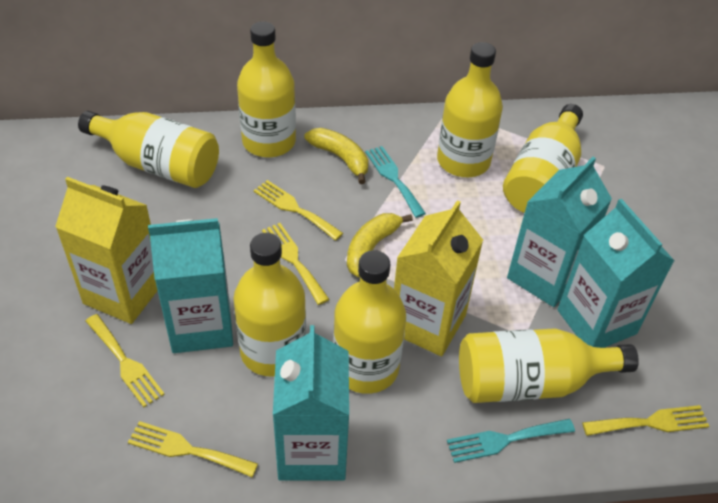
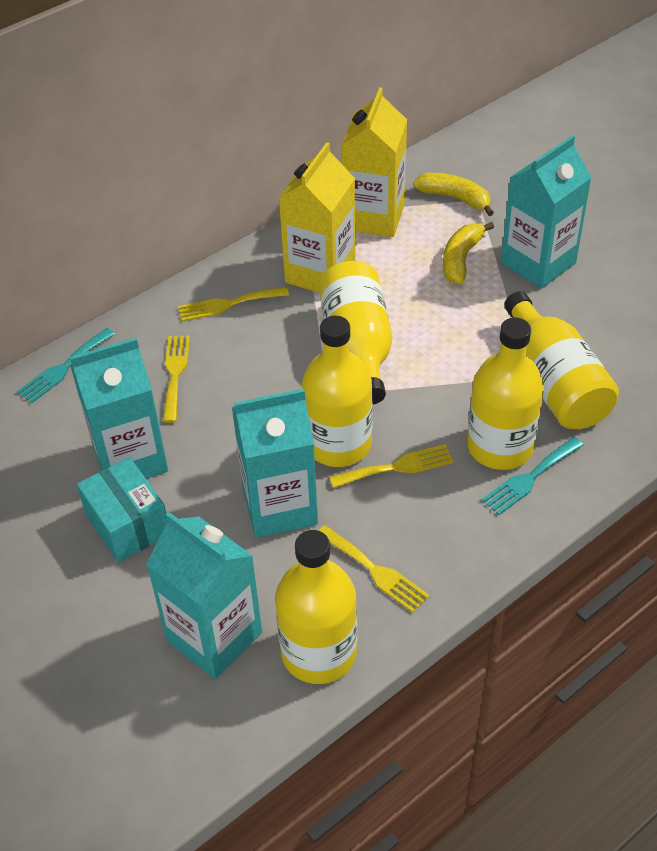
turquoise box: none = 0 -> [77,457,167,562] = 1
yellow bottle: [78,111,219,188] [233,233,306,377] [237,21,296,157] [333,250,406,394] [437,42,503,177] [459,328,639,403] [503,104,583,213] = 7 -> [275,530,357,684] [302,316,372,467] [318,261,392,405] [467,317,544,470] [504,291,619,429] = 5
yellow fork: [85,314,165,407] [128,421,258,477] [254,180,343,241] [262,223,330,305] [582,405,709,436] = 5 -> [163,335,190,423] [178,287,289,322] [318,525,430,613] [329,444,454,488] = 4

